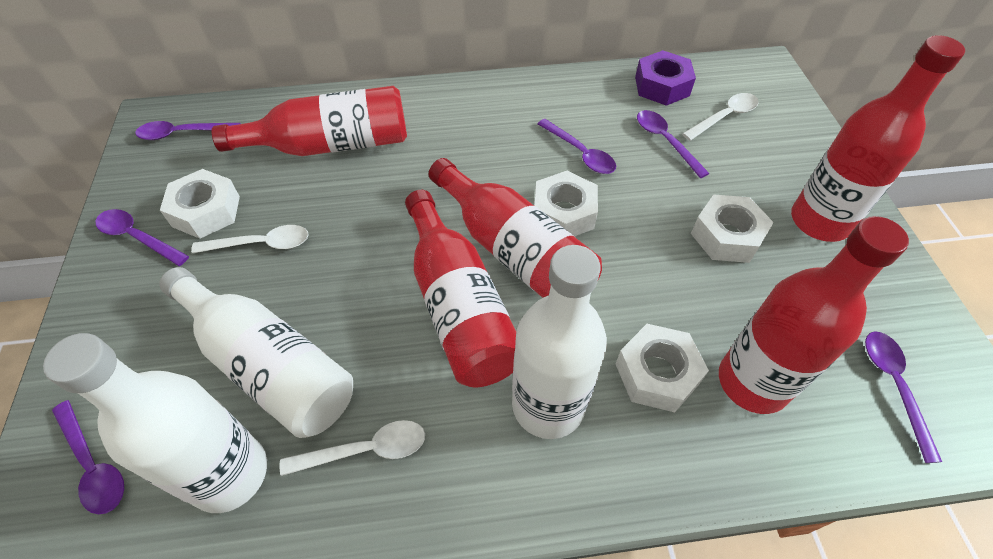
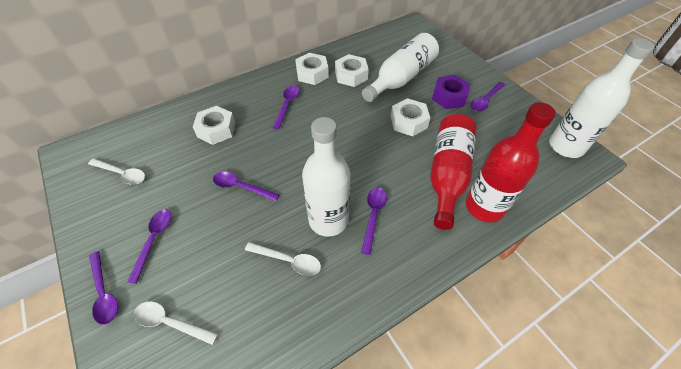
red bottle: [212,86,407,156] [405,190,516,387] [429,158,602,298] [719,216,909,414] [791,35,965,242] = 5 -> [430,114,477,230] [466,102,556,222] = 2

